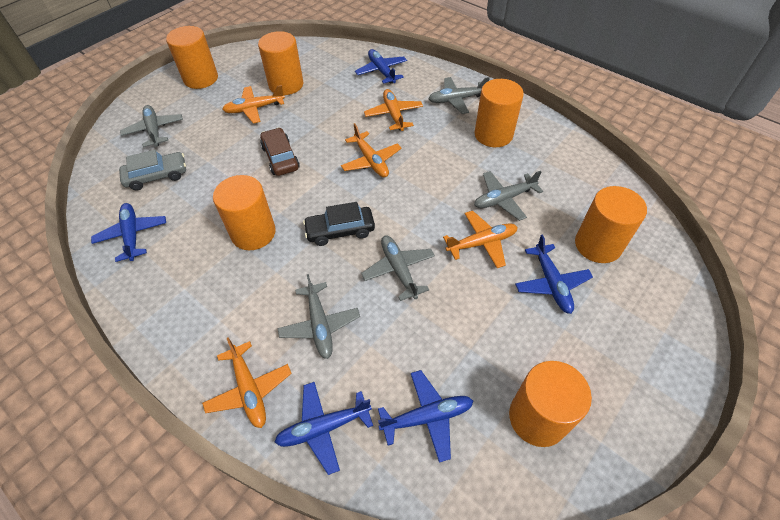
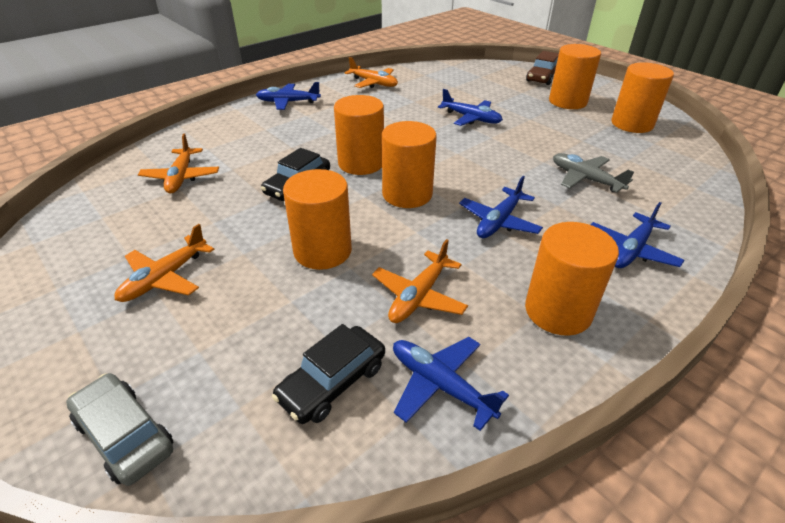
black car: [303,202,375,246] = 1 -> [261,148,330,201] [272,324,385,424] = 2
grey plane: [120,105,183,147] [277,274,360,359] [361,235,435,301] [428,77,490,114] [474,171,543,221] = 5 -> [553,153,634,193] = 1
orange plane: [202,337,292,428] [222,85,285,124] [341,123,402,177] [364,89,423,131] [443,211,518,268] = 5 -> [115,224,215,302] [138,134,219,194] [344,57,398,88] [372,239,468,323] = 4

